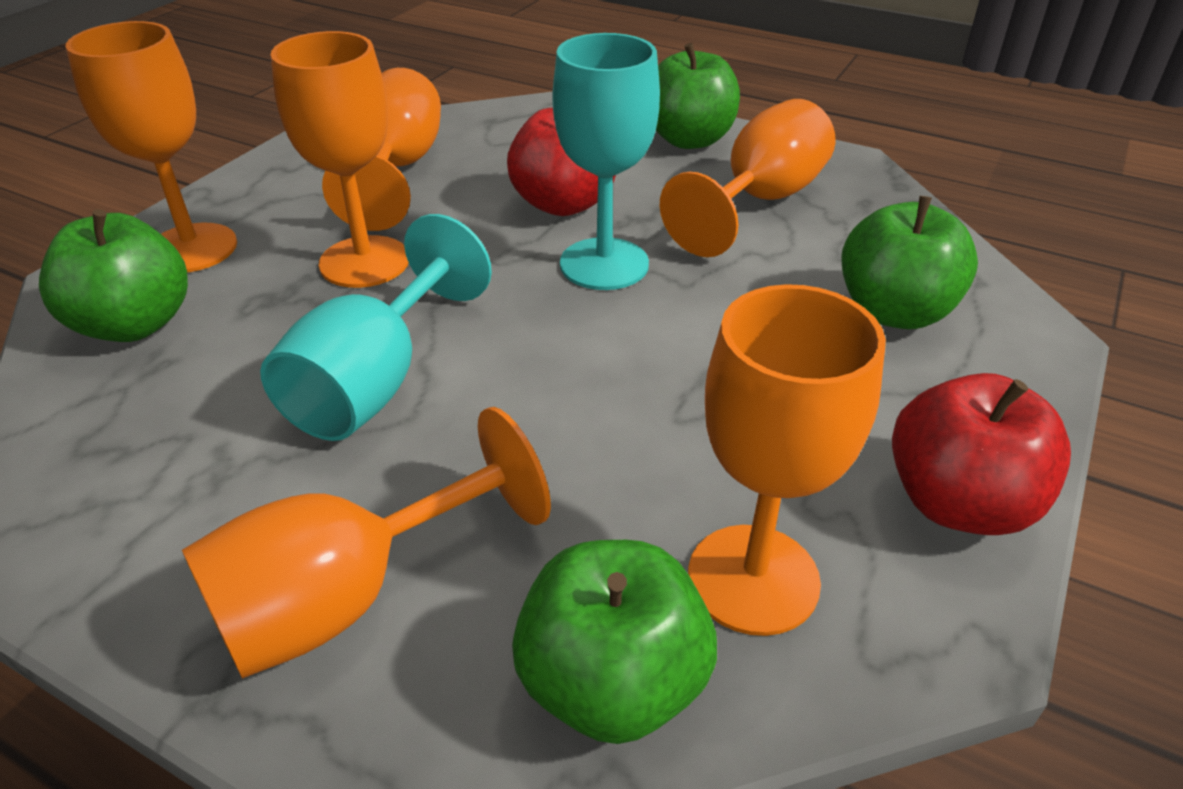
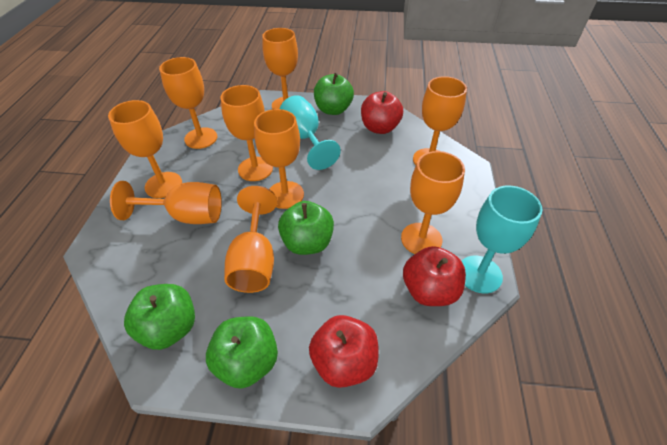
orange goblet: [66,21,237,272] [182,407,551,679] [270,31,409,288] [322,68,441,231] [660,99,836,257] [688,284,886,636] = 6 -> [108,100,182,198] [110,181,222,224] [159,57,217,149] [220,85,273,181] [225,186,277,293] [254,109,304,209] [262,28,298,109] [401,151,465,254] [413,76,467,165] = 9
red apple: [507,108,616,216] [892,373,1071,535] = 2 -> [309,315,378,388] [361,91,403,134] [403,246,466,306] = 3

